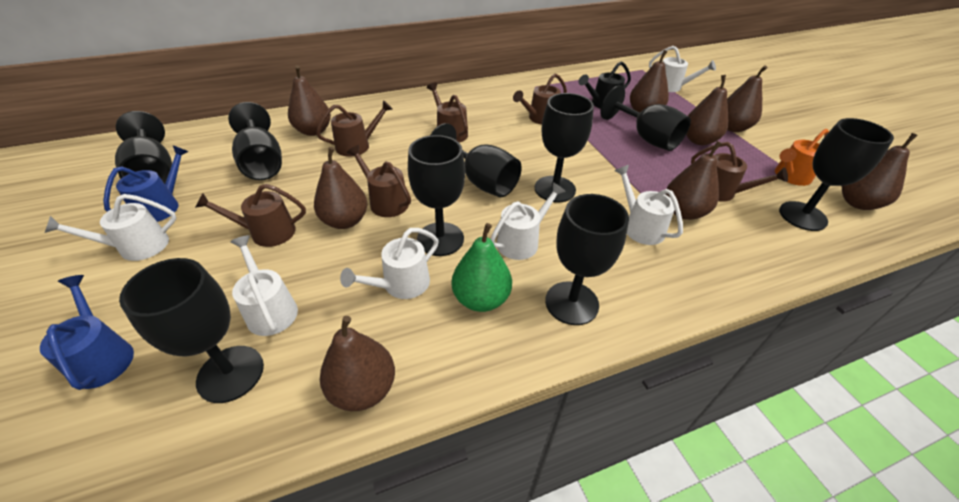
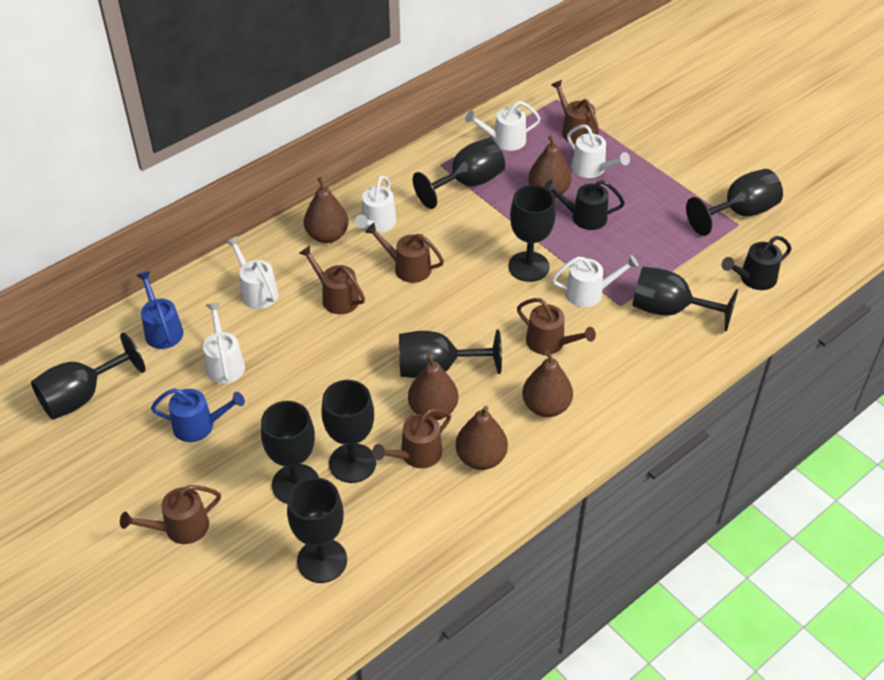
black watering can: [578,61,631,109] = 1 -> [544,179,625,230] [722,236,792,290] = 2
brown pear: [288,65,331,136] [314,147,367,229] [320,316,395,411] [630,50,669,112] [665,141,722,220] [686,75,728,145] [727,65,768,132] [842,133,918,210] = 8 -> [304,177,349,243] [408,354,458,420] [456,406,508,470] [522,350,573,417] [528,135,572,198] = 5
green pear: [452,223,512,312] = 1 -> none = 0
orange watering can: [775,129,829,186] = 1 -> none = 0

